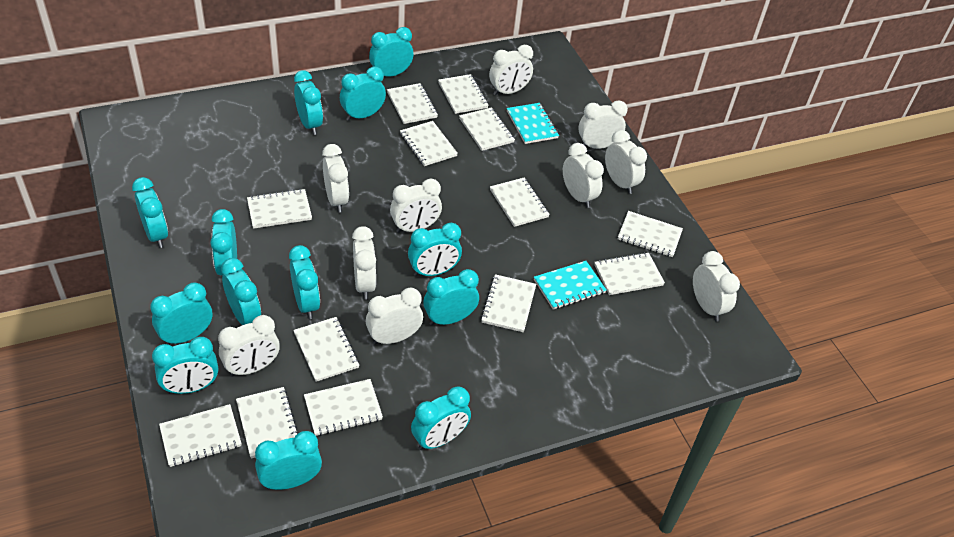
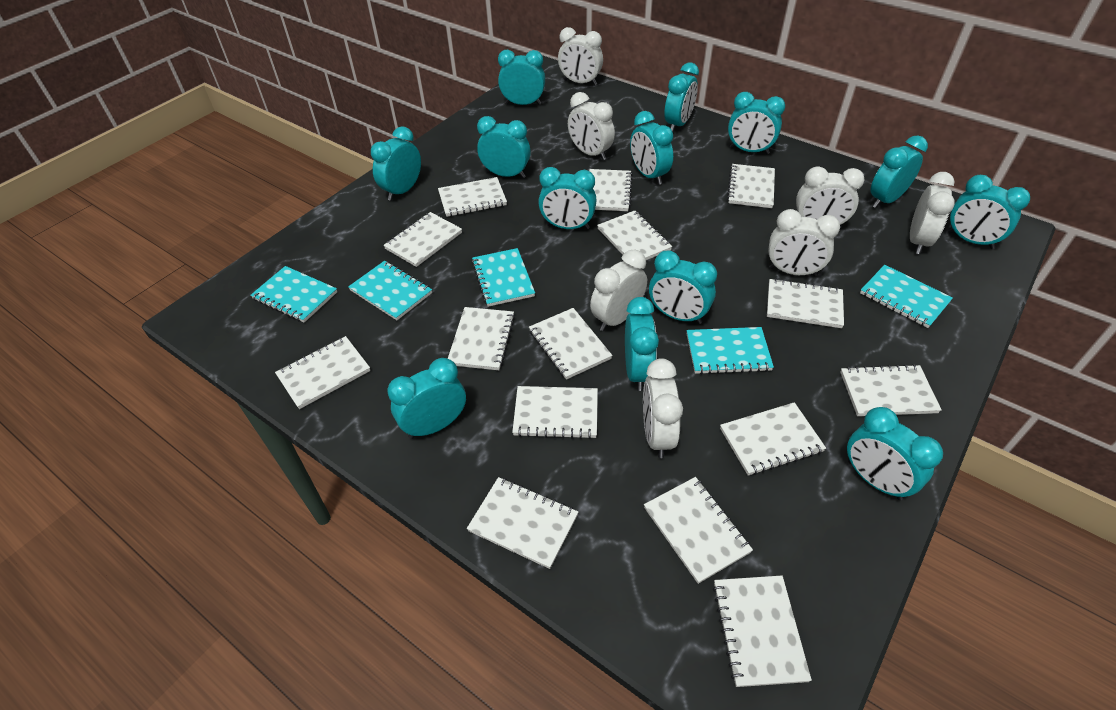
turquoise notebook: [507,103,559,144] [534,261,607,310] = 2 -> [250,266,337,323] [348,261,432,320] [472,248,535,307] [687,327,774,375] [860,265,953,328] = 5
white clock: [218,315,280,377] [322,144,349,213] [352,226,376,300] [366,288,423,345] [390,179,442,233] [489,45,533,96] [563,143,604,208] [578,100,628,149] [605,130,647,194] [693,251,740,322] = 10 -> [558,27,603,85] [568,92,615,160] [590,249,647,331] [643,358,683,458] [768,209,840,276] [796,166,864,228] [910,172,955,254] = 7
white notebook: [159,404,242,467] [236,387,299,459] [247,189,312,229] [293,317,359,382] [304,379,383,436] [387,83,438,124] [400,121,458,166] [438,74,489,114] [459,107,515,151] [481,274,536,332] [490,178,550,227] [594,252,665,295] [618,211,683,257] = 13 -> [275,336,370,409] [383,212,462,267] [438,177,507,217] [448,307,515,370] [467,477,578,569] [512,386,598,439] [529,308,612,380] [589,169,633,211] [597,210,672,260] [644,477,753,584] [713,576,812,687] [720,402,826,476] [727,164,775,208] [767,278,844,328] [840,364,941,416] = 15

